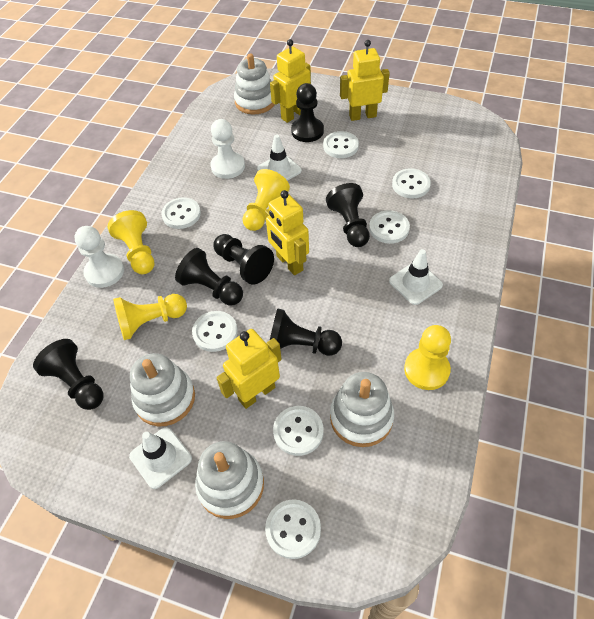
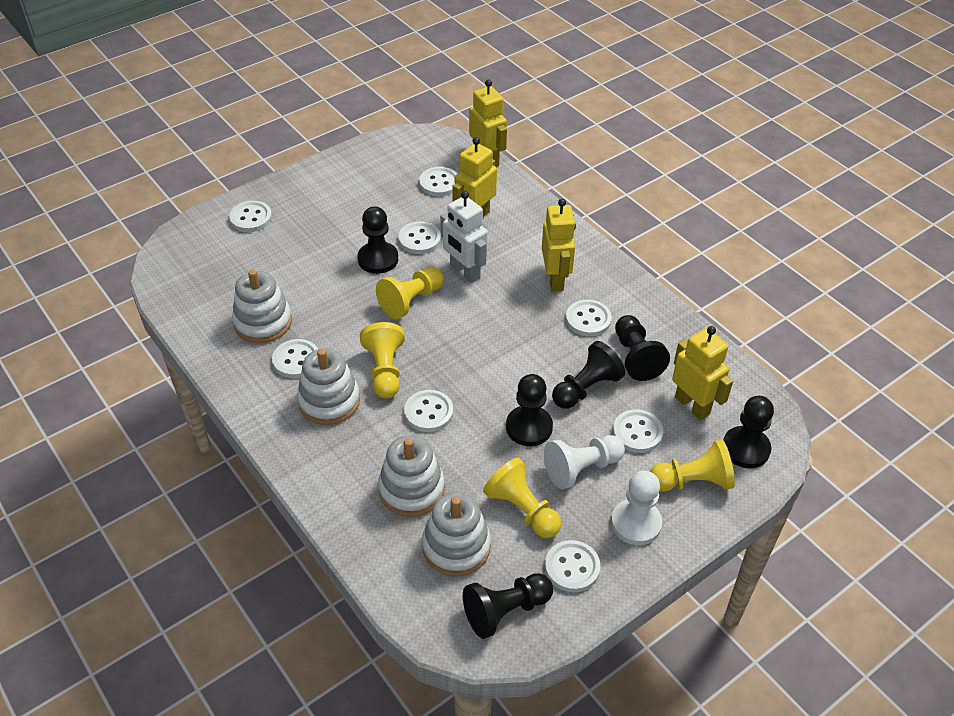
white button: [161,197,201,229] [192,311,238,352] [265,499,321,559] [273,406,324,456] [323,131,359,158] [369,210,410,244] [392,168,431,198] = 7 -> [229,201,272,232] [272,339,318,378] [399,222,441,254] [404,390,453,432] [419,167,457,197] [545,540,600,592] [566,300,612,337] [613,409,663,453] = 8
white robot: none = 0 -> [440,191,488,283] = 1
white traffic cone: [129,427,192,489] [257,134,302,181] [389,249,443,305] = 3 -> none = 0

